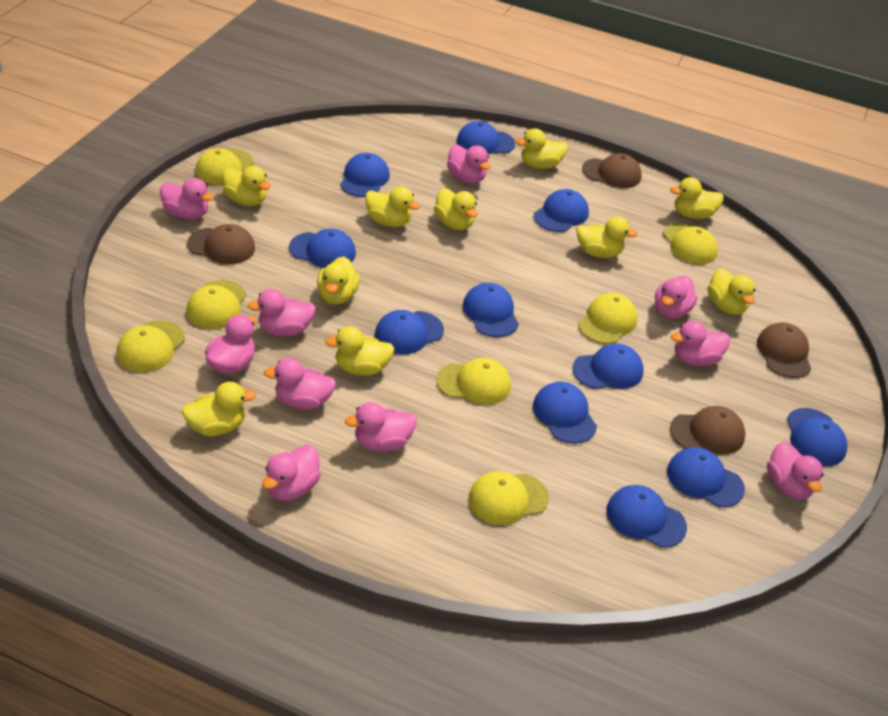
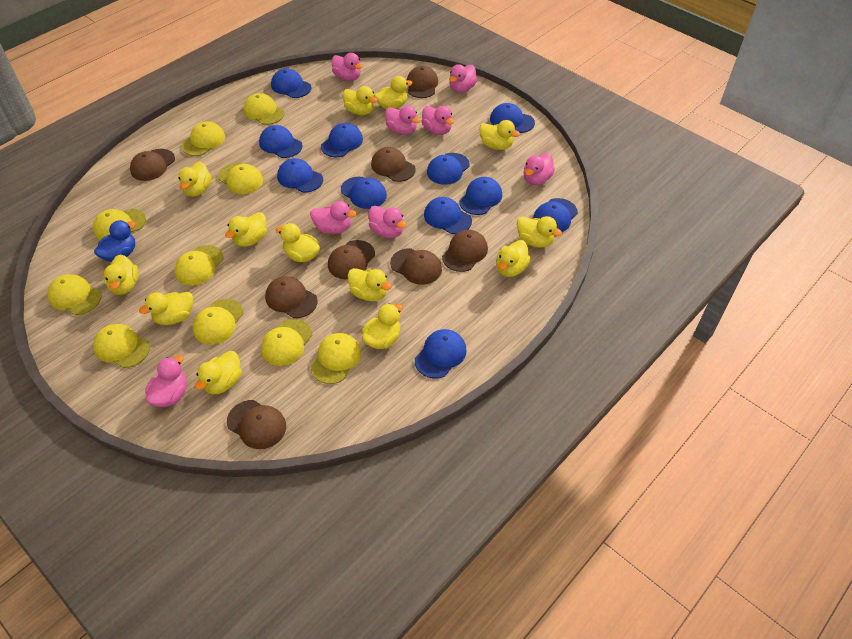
blue duck: none = 0 -> [94,220,136,262] = 1
brown cap: [187,224,255,264] [582,153,642,188] [670,406,745,454] [757,322,811,378] = 4 -> [130,149,175,181] [227,400,286,449] [265,276,317,318] [328,240,375,279] [371,147,416,182] [390,248,442,285] [407,66,438,98] [442,230,488,272] = 8
pink duck: [160,178,214,219] [205,315,257,374] [247,289,316,336] [262,445,321,501] [264,358,336,410] [345,402,417,452] [447,145,491,183] [655,275,698,319] [671,321,730,366] [767,441,823,500] = 10 -> [145,355,187,407] [310,201,357,234] [332,53,363,81] [369,206,406,238] [385,106,420,135] [421,106,454,135] [449,64,477,93] [523,153,555,185] = 8
yellow cap: [117,320,185,372] [186,280,246,329] [195,148,253,185] [436,358,511,405] [468,471,549,525] [578,293,638,344] [663,223,718,265] = 7 -> [47,274,102,315] [93,209,146,240] [93,324,150,368] [175,245,223,286] [181,122,225,156] [193,299,243,344] [218,163,263,194] [244,93,284,125] [261,319,312,366] [311,333,361,384] = 10
yellow duck: [181,382,256,436] [222,166,271,206] [317,257,360,305] [325,326,394,376] [365,187,420,227] [434,188,478,230] [516,128,568,169] [576,216,638,258] [670,177,724,219] [707,268,755,315] = 10 -> [104,255,138,295] [139,292,193,325] [178,162,212,197] [195,351,242,394] [225,212,267,247] [276,223,320,262] [343,86,377,115] [348,268,392,301] [362,304,403,349] [374,76,413,109] [479,120,520,150] [496,240,531,277] [517,216,562,248] = 13

